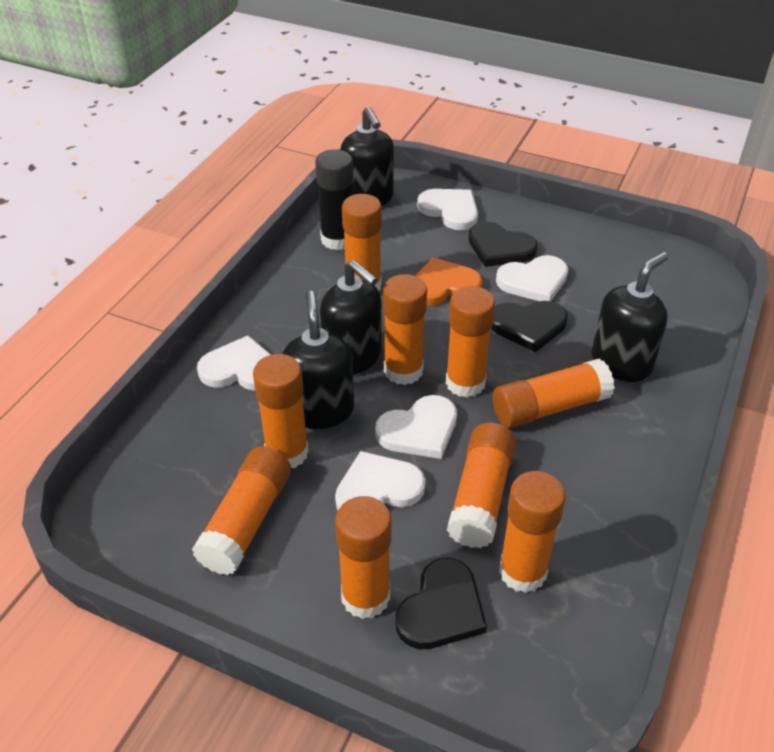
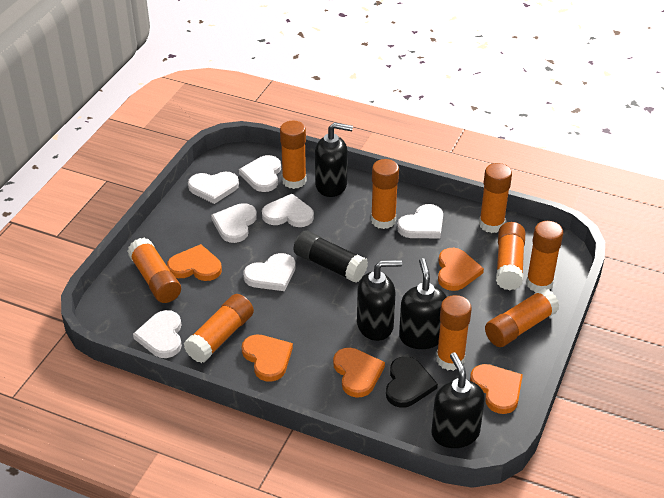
black heart: [395,558,487,649] [468,222,538,267] [491,301,568,352] = 3 -> [386,356,438,408] = 1
orange heart: [415,258,482,306] = 1 -> [167,244,222,281] [242,334,293,382] [333,348,385,398] [438,248,484,291] [470,364,523,414] = 5
white heart: [197,335,271,391] [335,451,426,510] [375,395,457,459] [417,189,478,230] [496,255,568,301] = 5 -> [133,310,182,358] [188,172,239,204] [211,203,257,243] [239,155,281,192] [243,253,296,291] [262,194,314,227] [397,204,443,238] = 7

